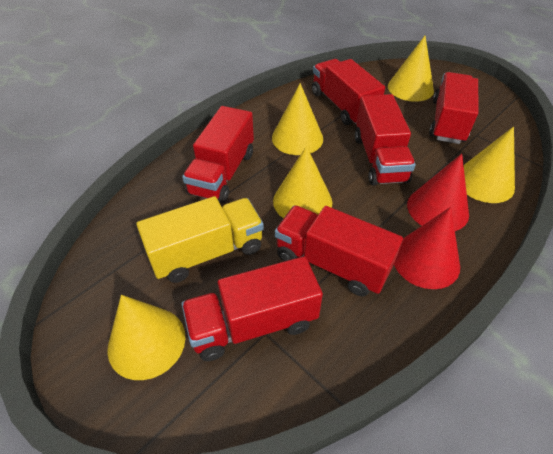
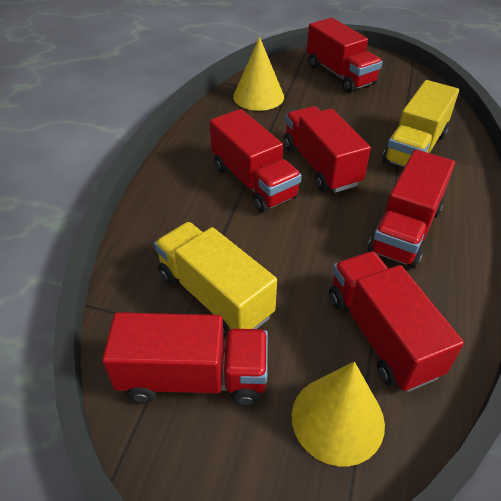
red cone: [394,207,460,289] [407,154,469,231] = 2 -> none = 0
yellow cone: [107,295,186,380] [272,83,323,155] [273,146,332,218] [388,36,434,102] [463,127,515,203] = 5 -> [233,37,284,111] [292,362,385,466] = 2
yellow truck: [136,196,264,283] = 1 -> [154,222,277,337] [382,80,459,167] = 2

